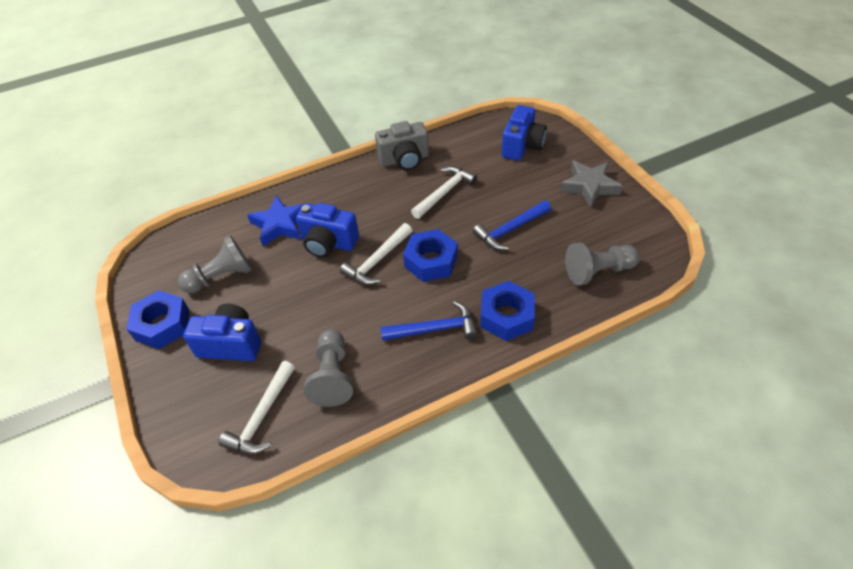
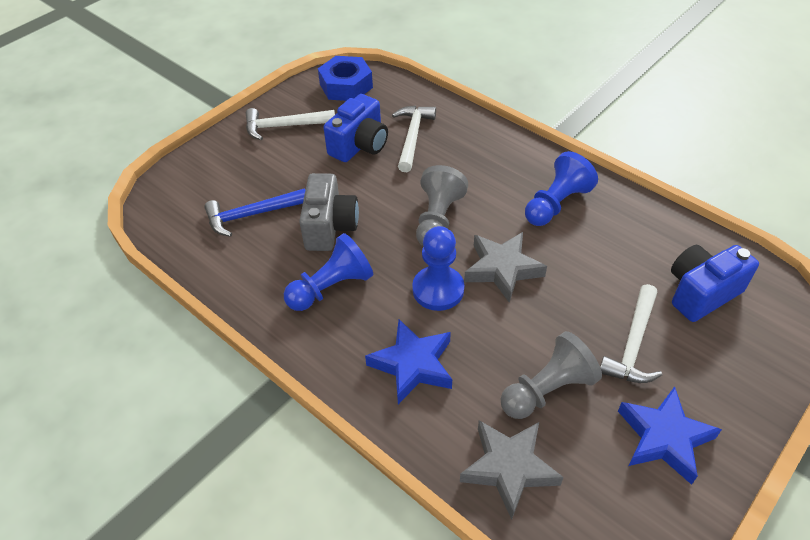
blue camera: [183,304,261,361] [296,203,359,258] [502,105,547,161] = 3 -> [323,94,388,162] [671,245,759,322] = 2
blue hammer: [381,301,478,341] [473,200,551,250] = 2 -> [204,188,305,237] = 1
blue nut: [126,290,189,349] [403,229,458,282] [480,281,535,341] = 3 -> [318,56,373,101] = 1
blue pawn: none = 0 -> [284,233,373,311] [412,226,464,311] [525,151,598,226] = 3
blue star: [247,196,304,246] = 1 -> [365,319,452,404] [618,386,722,485] = 2
grey pawn: [178,236,252,293] [304,329,353,407] [565,242,640,286] = 3 -> [416,165,468,246] [501,331,602,419] = 2
grey star: [560,160,622,208] = 1 -> [460,420,564,520] [464,232,547,303] = 2

